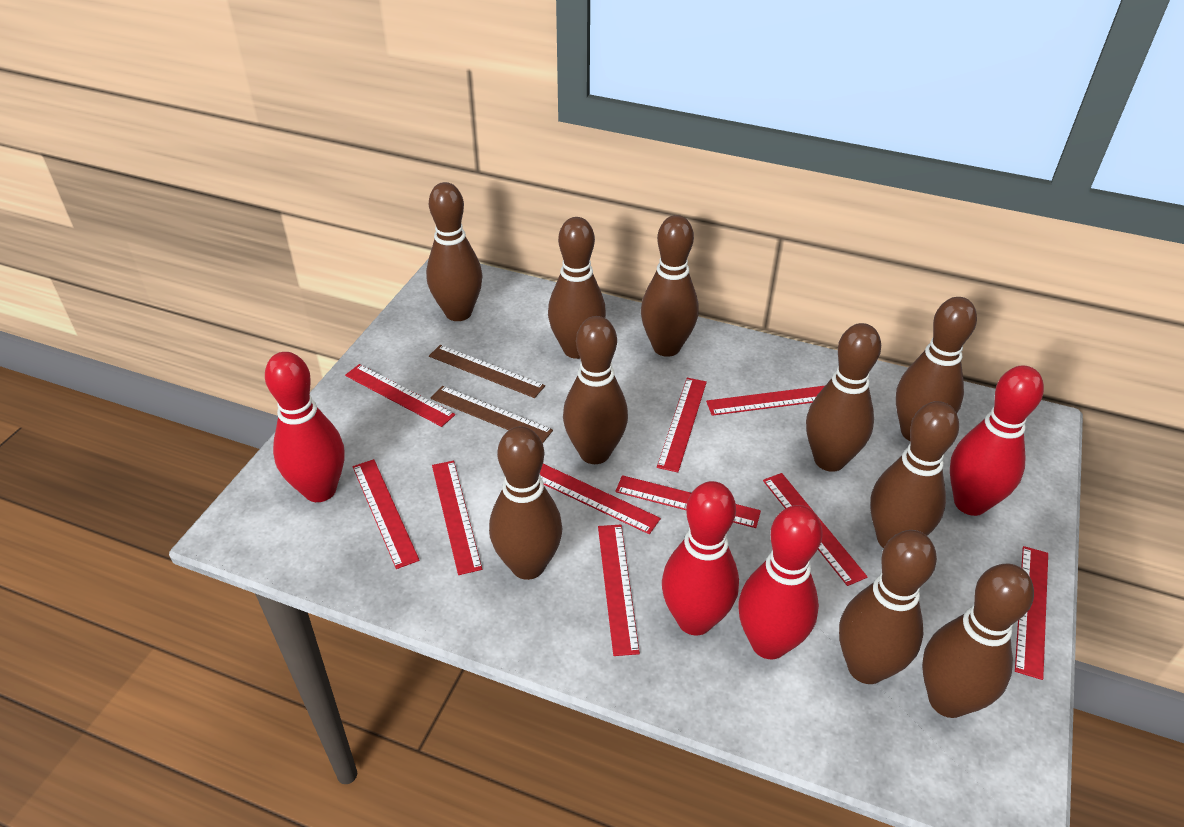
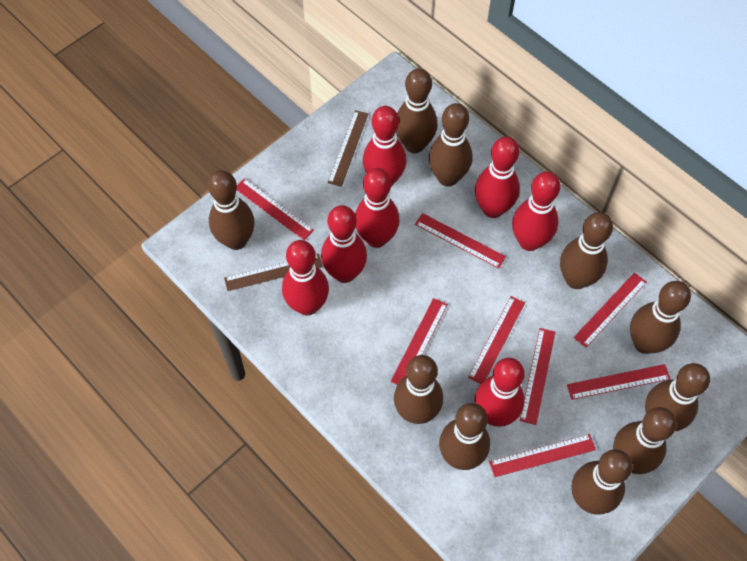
red bowling pin: [265,352,344,502] [662,481,739,635] [738,505,823,659] [950,366,1044,516] = 4 -> [282,240,329,316] [321,205,367,283] [355,168,400,248] [363,106,406,186] [474,358,525,427] [475,137,520,218] [512,171,561,251] = 7
red ruler: [345,364,455,427] [353,459,420,569] [432,461,482,575] [540,464,661,534] [598,525,640,656] [615,475,761,528] [657,378,707,472] [706,386,825,416] [763,473,868,586] [1015,546,1048,680] = 10 -> [237,178,314,240] [391,298,448,385] [415,213,506,268] [468,296,525,384] [489,434,596,477] [520,328,555,425] [567,364,670,400] [574,273,647,348] = 8

